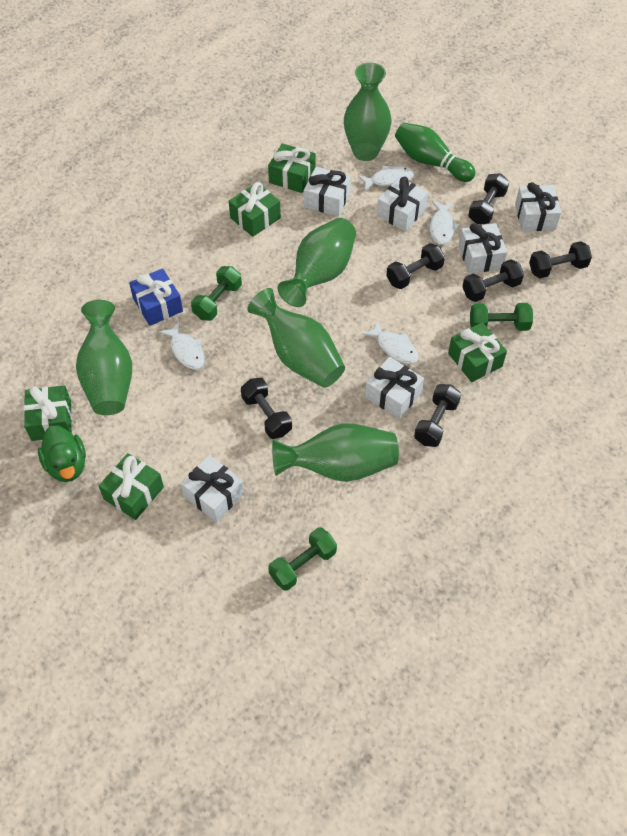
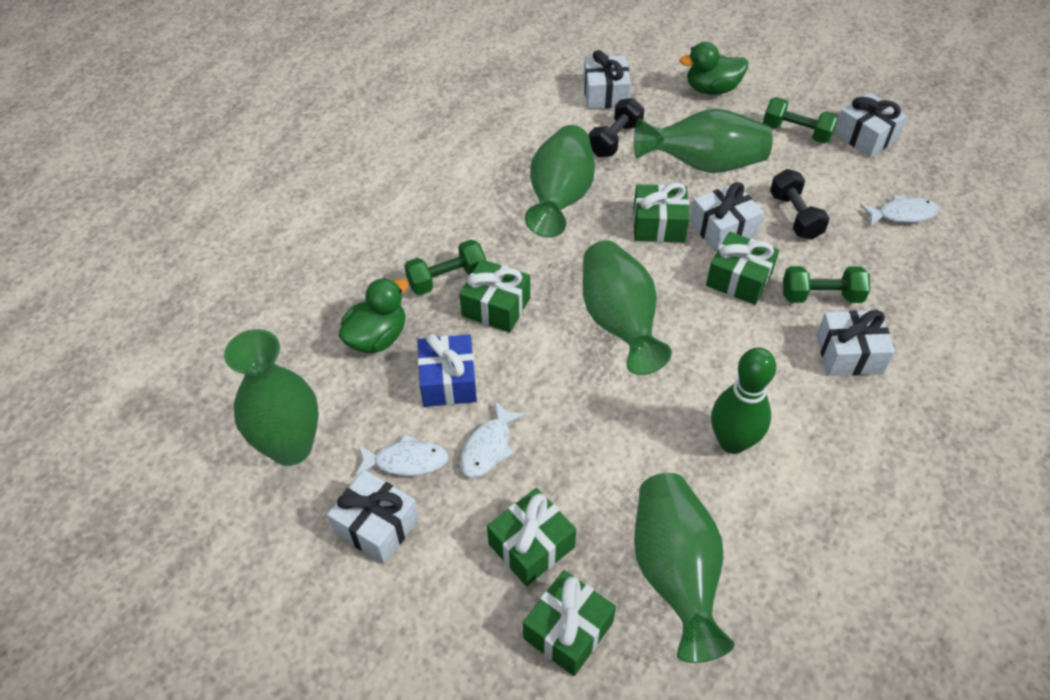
black dumbbell: [241,378,292,439] [386,243,445,289] [414,384,461,447] [462,259,524,302] [468,173,509,224] [529,241,592,278] = 6 -> [589,98,644,157] [770,169,830,240] = 2
green duck: [38,425,86,482] = 1 -> [338,278,409,353] [679,42,748,94] = 2
white fish: [159,321,205,370] [358,165,414,192] [362,321,419,364] [429,201,460,245] = 4 -> [355,434,449,477] [460,401,525,478] [861,195,939,227] = 3
white gift: [181,455,244,522] [304,167,351,217] [365,357,424,419] [377,176,428,231] [458,223,507,274] [515,182,561,232] = 6 -> [327,470,419,564] [583,50,631,109] [690,182,764,252] [816,310,895,376] [834,93,907,157] = 5

